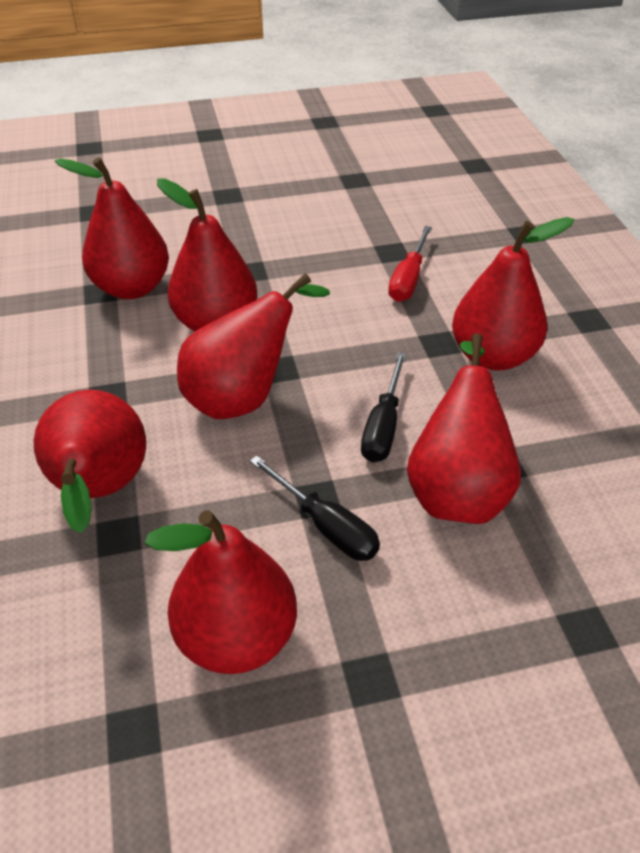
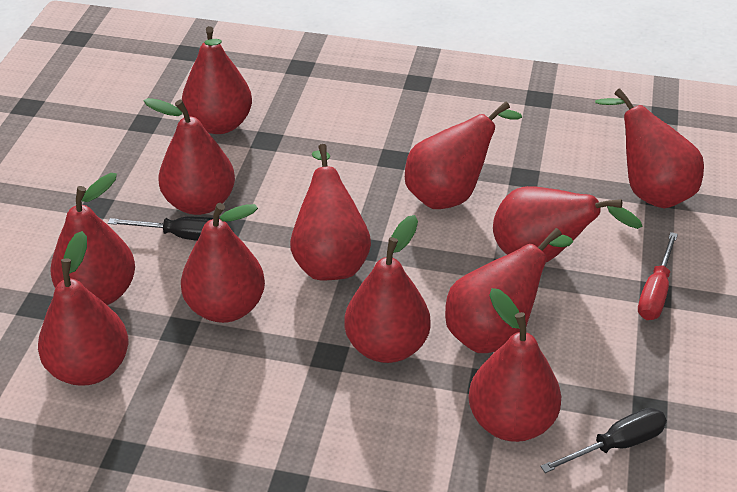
red pear: [34,389,146,533] [55,157,169,299] [145,510,297,674] [157,178,257,331] [177,273,330,419] [407,334,521,524] [452,217,574,371] = 7 -> [38,231,129,386] [51,173,135,305] [144,98,235,215] [181,203,265,323] [182,26,252,134] [290,144,371,280] [344,215,430,363] [405,101,522,209] [445,228,573,353] [468,288,561,442] [493,186,642,262] [595,88,704,208] = 12

